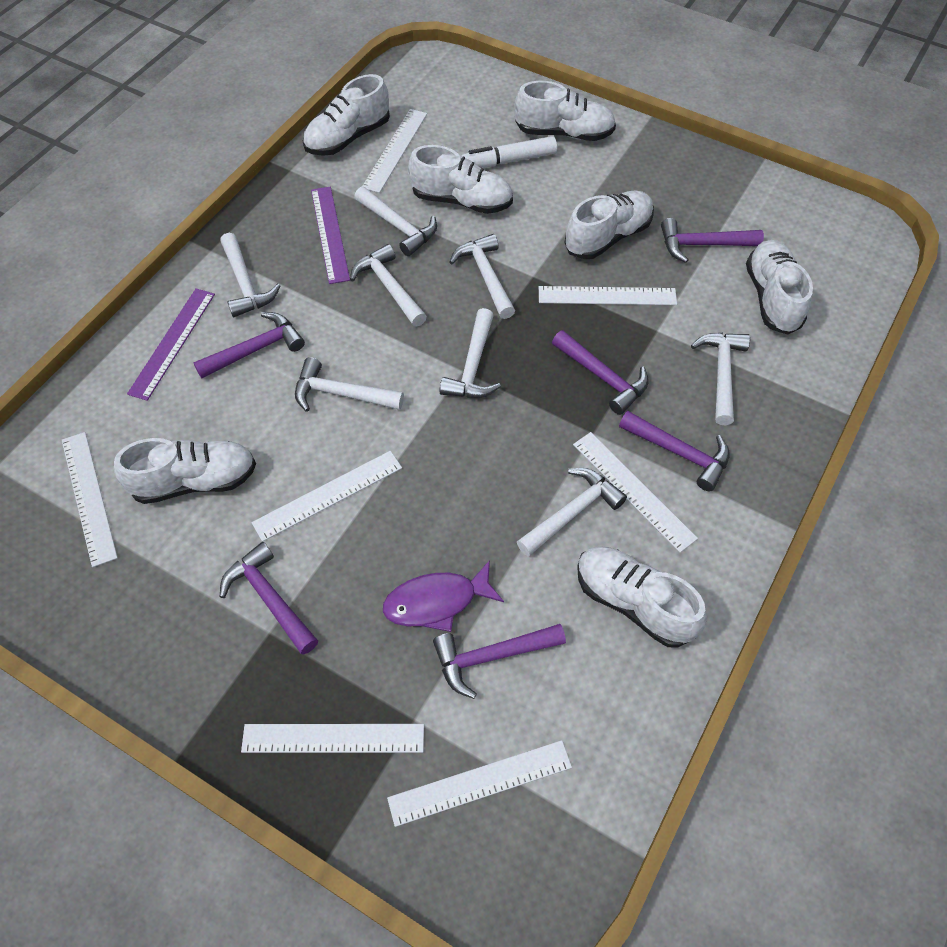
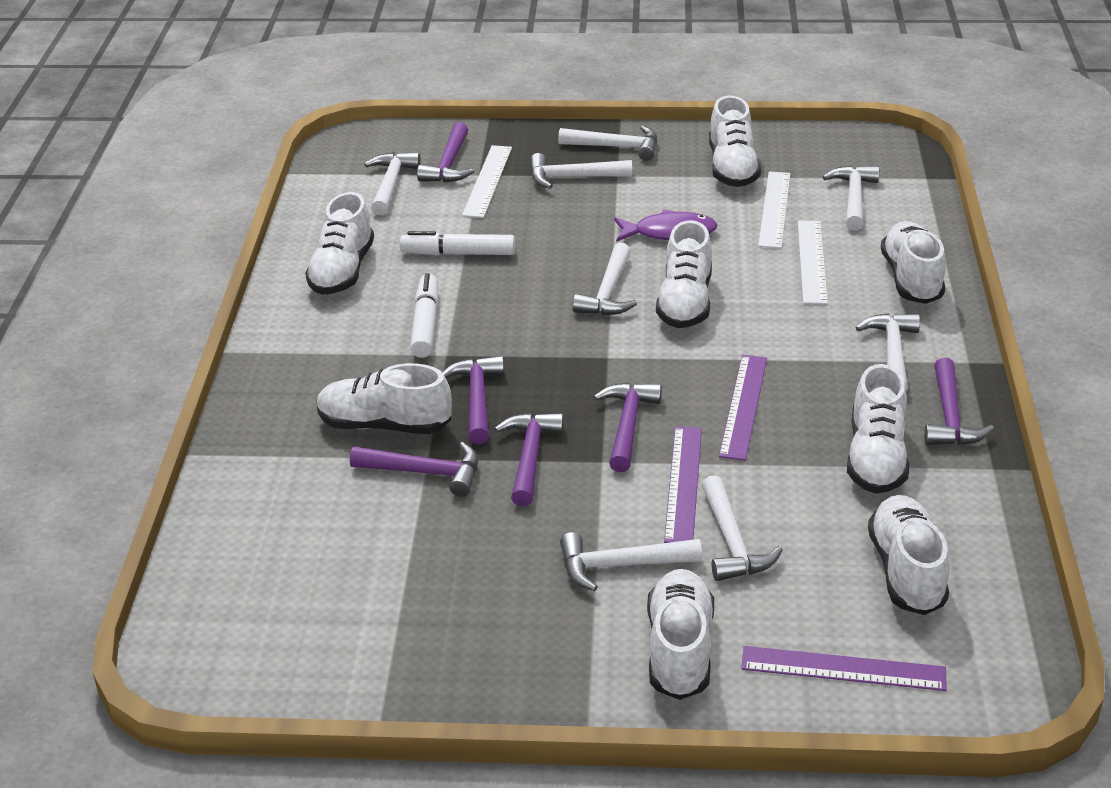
purple ruler: [127,288,215,401] [311,187,350,284] = 2 -> [664,426,702,543] [719,355,767,461] [741,646,947,691] = 3
white marker: [461,136,557,168] = 1 -> [400,231,515,255] [410,273,438,358] = 2
white ruler: [62,432,118,567] [241,724,424,753] [252,451,402,542] [362,109,427,193] [387,740,572,827] [539,286,677,305] [573,432,698,553] = 7 -> [462,145,512,218] [758,171,790,248] [798,221,828,304] = 3
white shoe: [114,438,256,504] [303,74,390,156] [408,145,513,214] [514,81,616,141] [565,190,654,259] [577,546,707,648] [746,240,813,335] = 7 -> [305,192,374,295] [317,363,452,434] [647,569,714,700] [656,220,712,328] [709,95,761,187] [847,364,909,494] [868,495,950,615] [881,221,946,304] = 8

